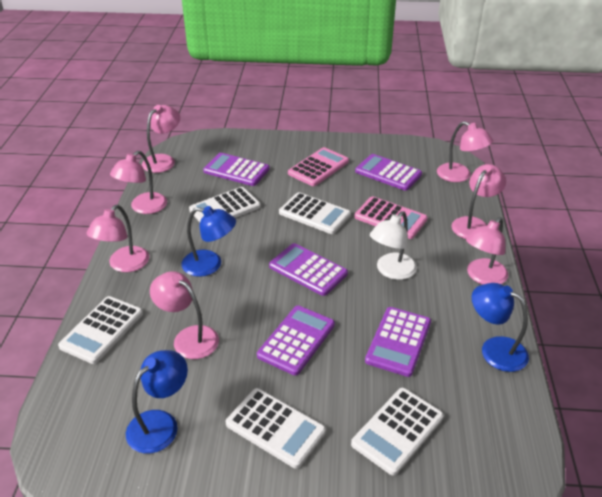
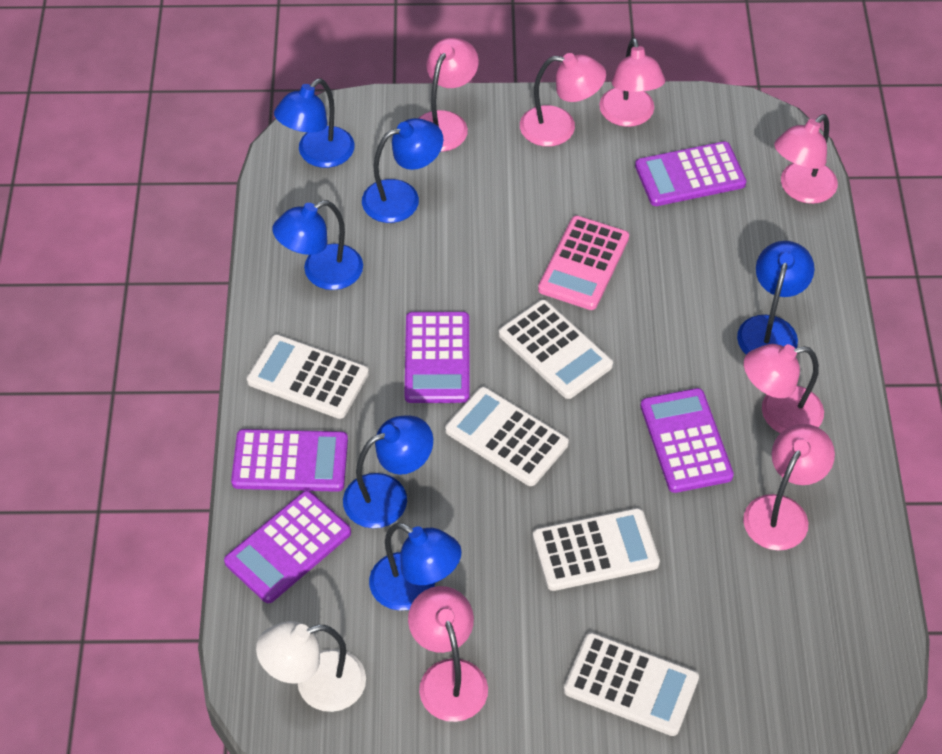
blue lamp: [126,350,188,453] [181,206,236,277] [472,283,529,372] = 3 -> [272,200,363,290] [274,78,355,168] [343,416,433,528] [362,118,443,223] [369,522,462,611] [737,241,815,355] = 6
pink calculator: [288,147,349,186] [354,196,428,239] = 2 -> [538,216,629,310] = 1

